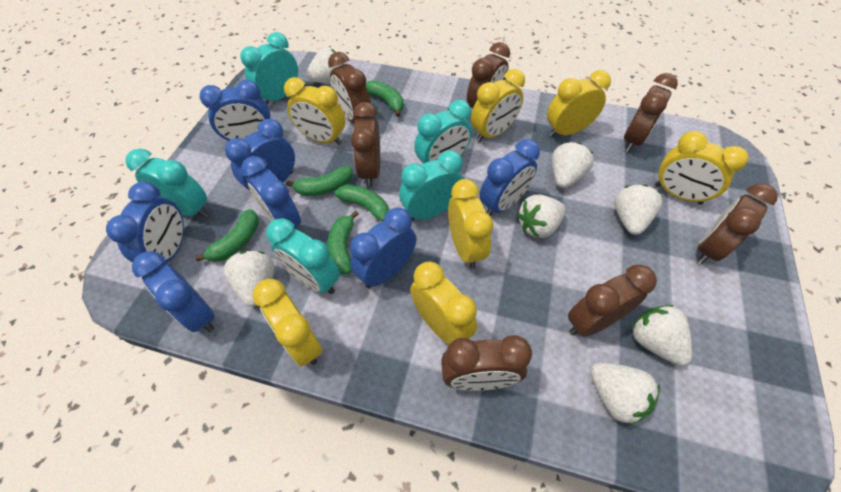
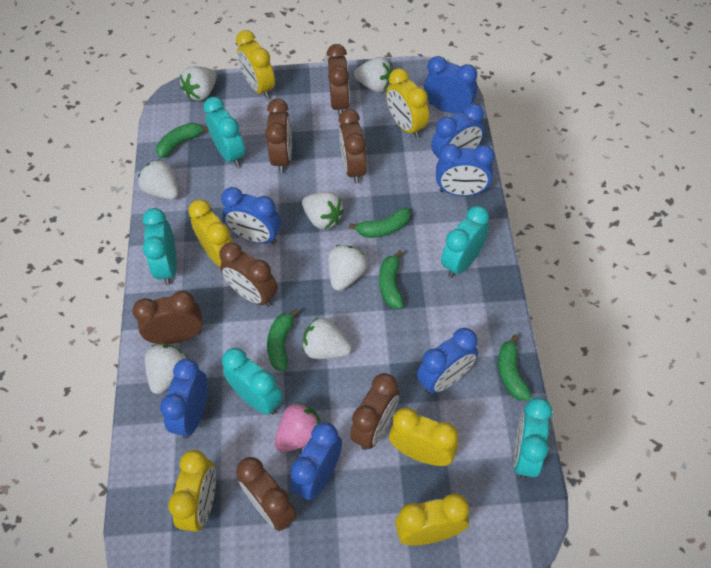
pink strawberry: none = 0 -> [275,402,322,452] = 1
yellow clock: [253,279,322,366] [284,77,345,145] [410,262,477,344] [448,179,493,269] [471,69,525,142] [547,70,611,137] [655,131,748,205] = 7 -> [168,450,216,532] [188,200,233,267] [236,30,275,99] [386,68,429,138] [389,408,459,466] [395,493,469,546] = 6

